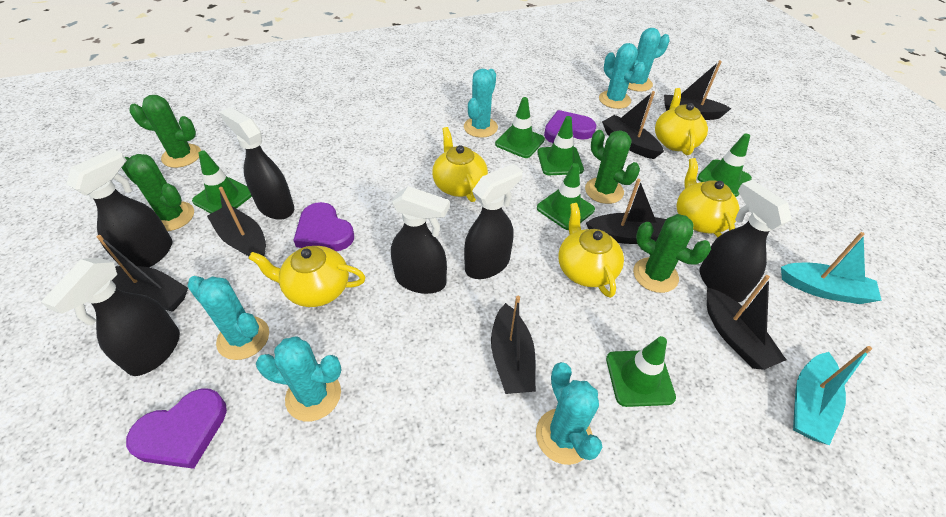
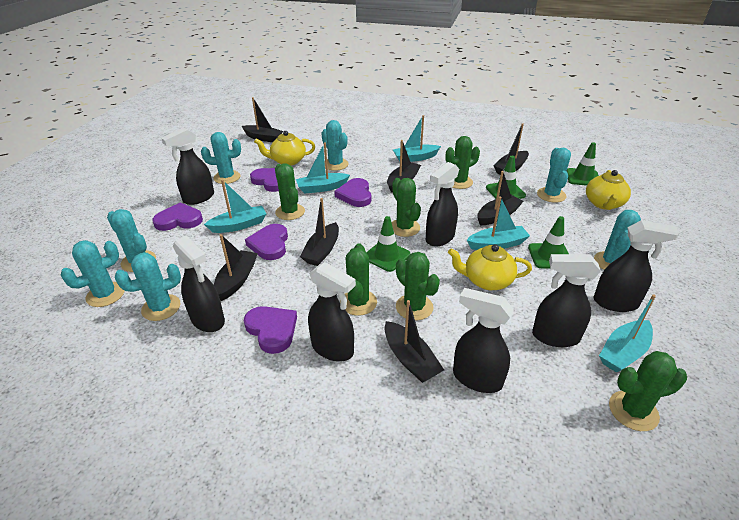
black spray bottle: [41,258,180,376] [67,149,172,267] [220,107,294,220] [391,186,450,294] [464,164,523,279] [699,180,792,303] = 6 -> [161,128,214,205] [173,236,225,332] [308,262,356,362] [426,162,459,247] [453,288,514,393] [532,254,601,347] [594,220,679,312] = 7
green cactus: [122,154,194,231] [129,95,201,168] [585,130,640,204] [633,214,711,293] = 4 -> [275,163,305,220] [340,243,377,316] [392,178,421,237] [396,252,440,320] [446,136,480,189] [609,351,687,431] = 6
green traffic cone: [192,151,252,213] [495,97,545,158] [537,116,584,175] [537,163,595,230] [606,336,676,407] [697,133,752,197] = 6 -> [366,216,411,272] [486,156,526,199] [528,216,569,268] [566,142,599,186] = 4
purple heart: [126,388,227,469] [293,202,354,251] [544,110,596,143] = 3 -> [153,203,203,231] [244,306,297,354] [245,224,288,260] [250,168,279,192] [334,178,371,207] = 5
turquoise boat: [781,232,882,304] [793,346,872,445] = 2 -> [204,180,266,233] [296,143,350,194] [393,115,441,162] [467,196,530,250] [599,294,656,373] = 5
turquoise cactus: [187,276,269,360] [256,336,341,421] [464,69,498,138] [536,362,602,465] [599,43,645,109] [628,28,670,92] = 6 -> [61,240,125,307] [107,209,156,272] [115,253,181,321] [201,132,241,184] [322,120,348,171] [537,148,571,203] [594,210,641,270] = 7
yellow teapot: [248,246,366,307] [432,127,488,202] [558,203,624,298] [655,88,708,155] [677,158,740,238] = 5 -> [254,131,315,166] [448,244,532,290] [586,170,631,210] = 3

